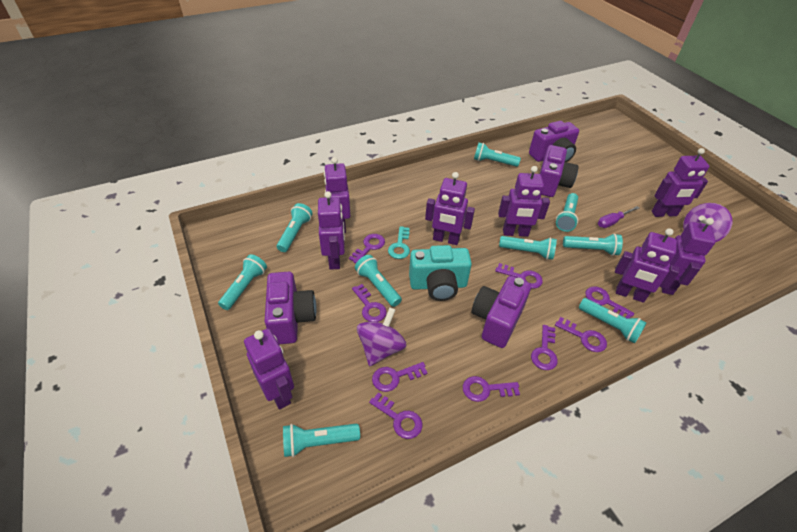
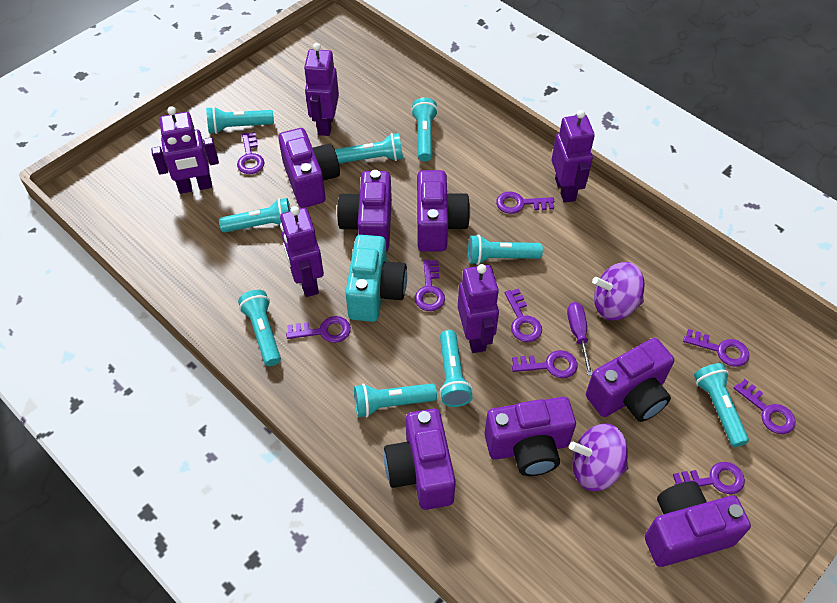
purple camera: [265,272,317,344] [471,276,531,348] [529,121,579,162] [540,145,578,197] = 4 -> [278,128,340,208] [337,170,392,252] [384,409,456,510] [417,170,470,252] [484,397,576,476] [586,338,674,422] [645,481,751,567] = 7
purple robot: [244,329,294,409] [318,191,345,270] [324,157,350,233] [425,172,475,245] [498,166,550,237] [615,228,680,303] [652,148,709,217] [661,218,716,295] = 8 -> [151,106,219,194] [280,206,324,297] [304,43,339,136] [458,264,499,353] [552,110,595,203] = 5
turquoise key: [388,226,410,259] = 1 -> none = 0

